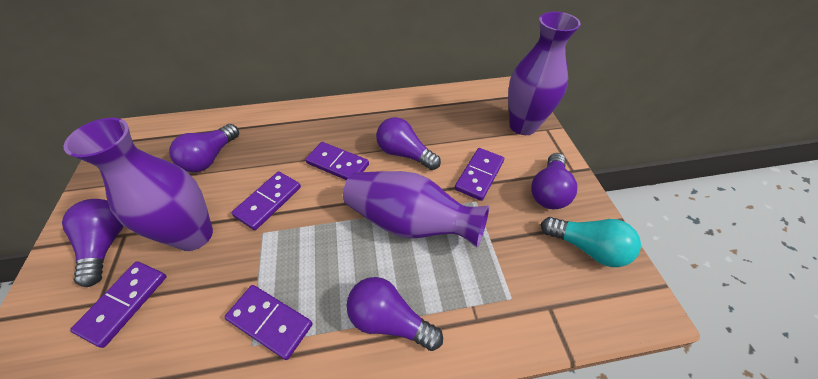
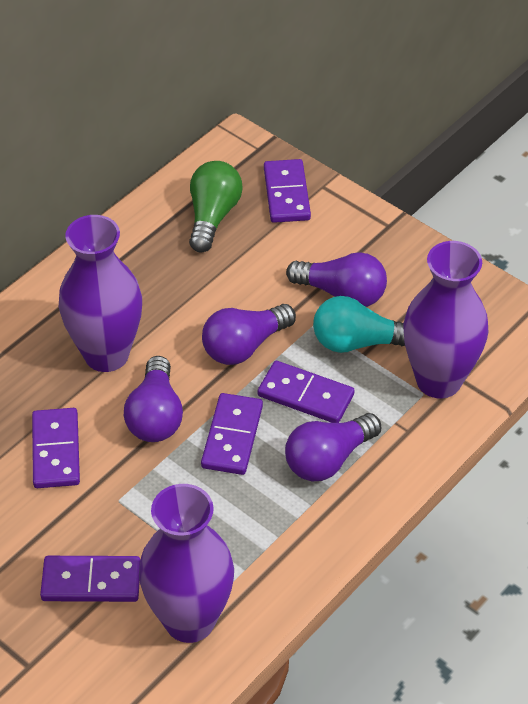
green light bulb: none = 0 -> [189,161,243,253] = 1
purple light bulb: [62,199,123,287] [169,124,239,172] [346,277,443,351] [376,117,441,170] [531,153,577,209] = 5 -> [124,356,183,442] [202,304,296,365] [285,413,382,481] [286,252,387,307] = 4

